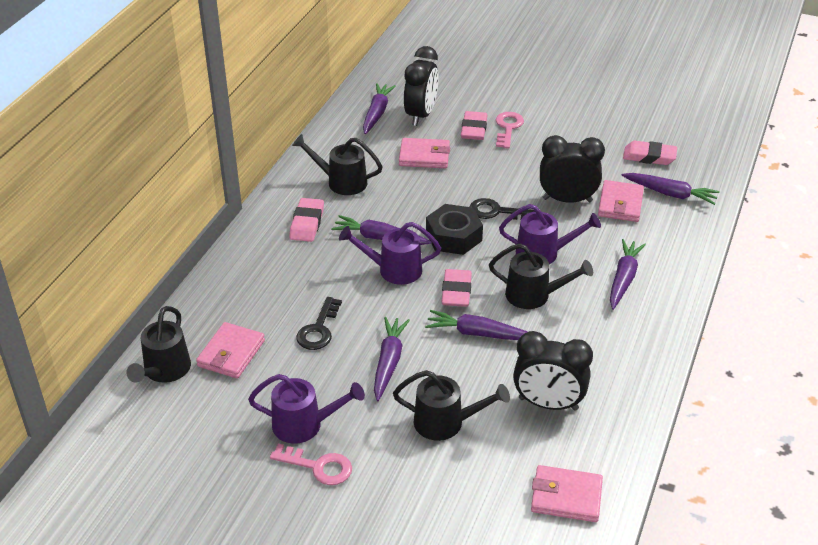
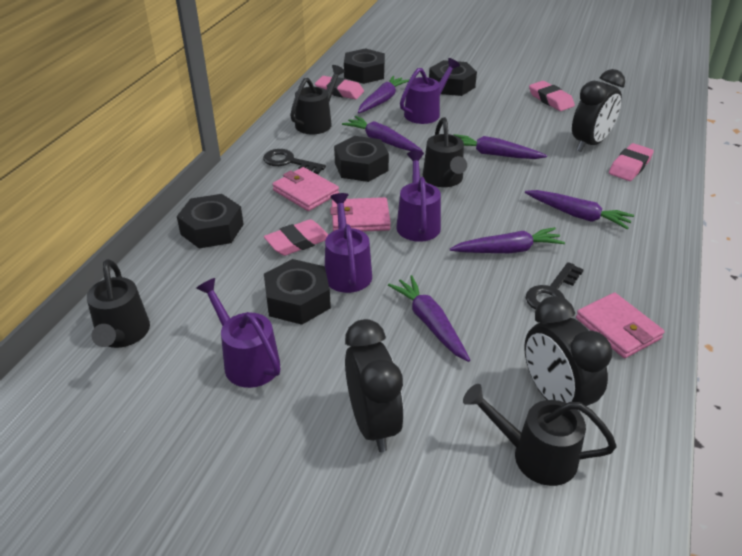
black nut: [426,204,483,255] = 1 -> [177,194,244,248] [264,259,331,325] [334,136,389,182] [344,48,385,84] [429,60,477,96] = 5
pink key: [270,444,352,485] [496,112,524,149] = 2 -> none = 0
pink wallet: [196,322,265,379] [399,138,450,168] [531,465,603,522] [598,180,644,222] = 4 -> [272,167,339,211] [330,197,391,232] [576,292,664,358] = 3
purple watering can: [248,374,365,444] [339,222,441,285] [499,204,601,264] = 3 -> [196,278,280,388] [325,193,372,293] [396,151,441,242] [400,58,460,124] = 4

